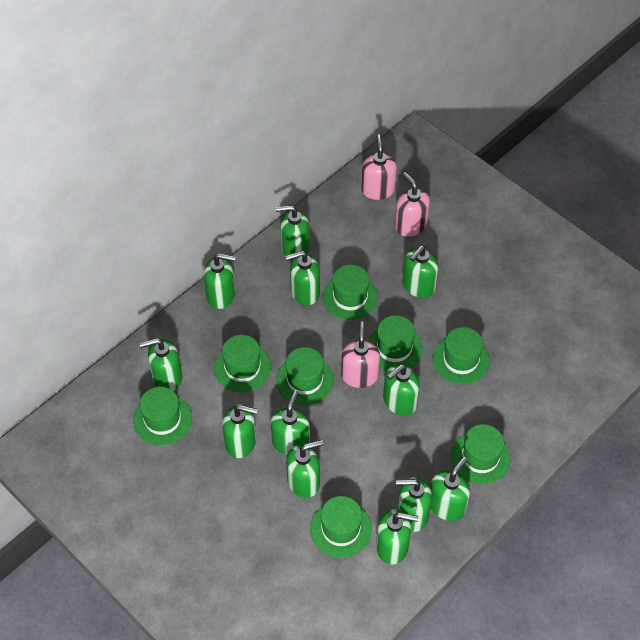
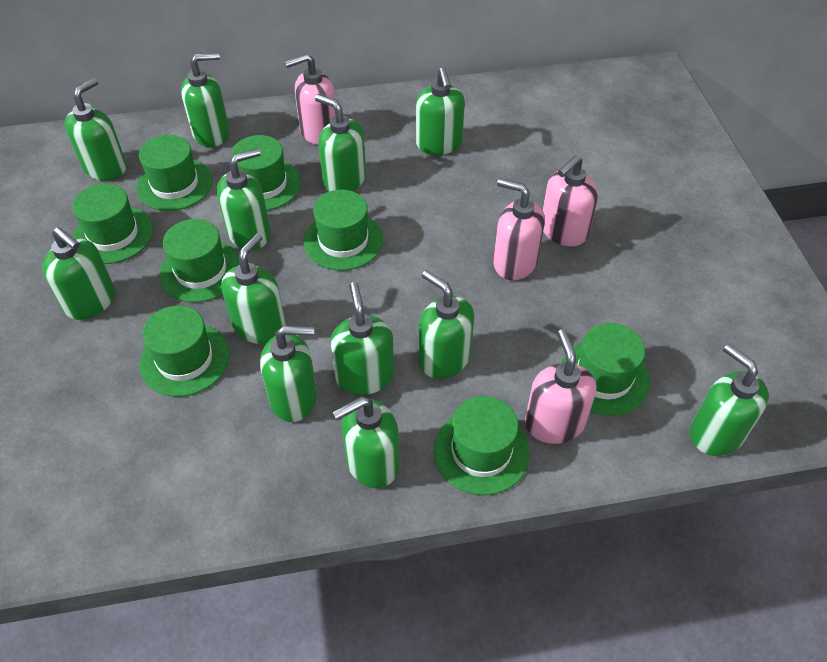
pink soap dispenser: [341,322,380,388] [361,134,397,200] [395,172,430,237] = 3 -> [285,53,335,145] [493,178,545,280] [525,329,597,444] [543,155,598,247] = 4

